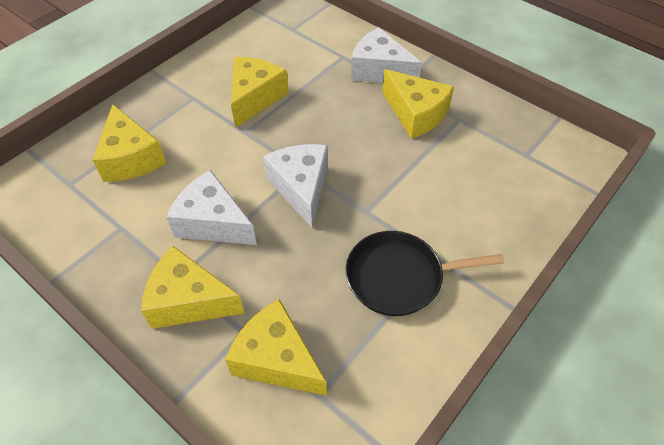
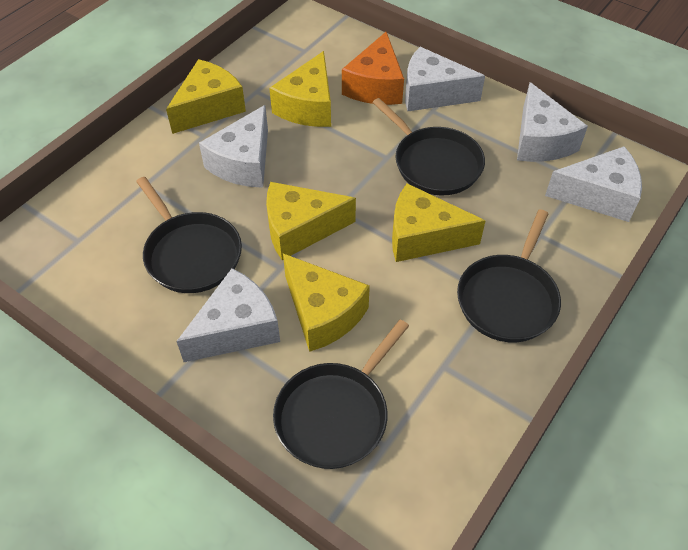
black pan: [346,231,504,316] = 1 -> [136,177,242,293] [273,319,409,469] [372,98,485,195] [457,209,561,342] = 4
orange cheese: none = 0 -> [342,32,404,105] = 1
white cheese: [167,170,257,245] [263,144,328,228] [351,27,422,83] = 3 -> [176,268,280,362] [199,105,268,188] [405,47,485,111] [517,82,588,162] [545,146,642,222] = 5

